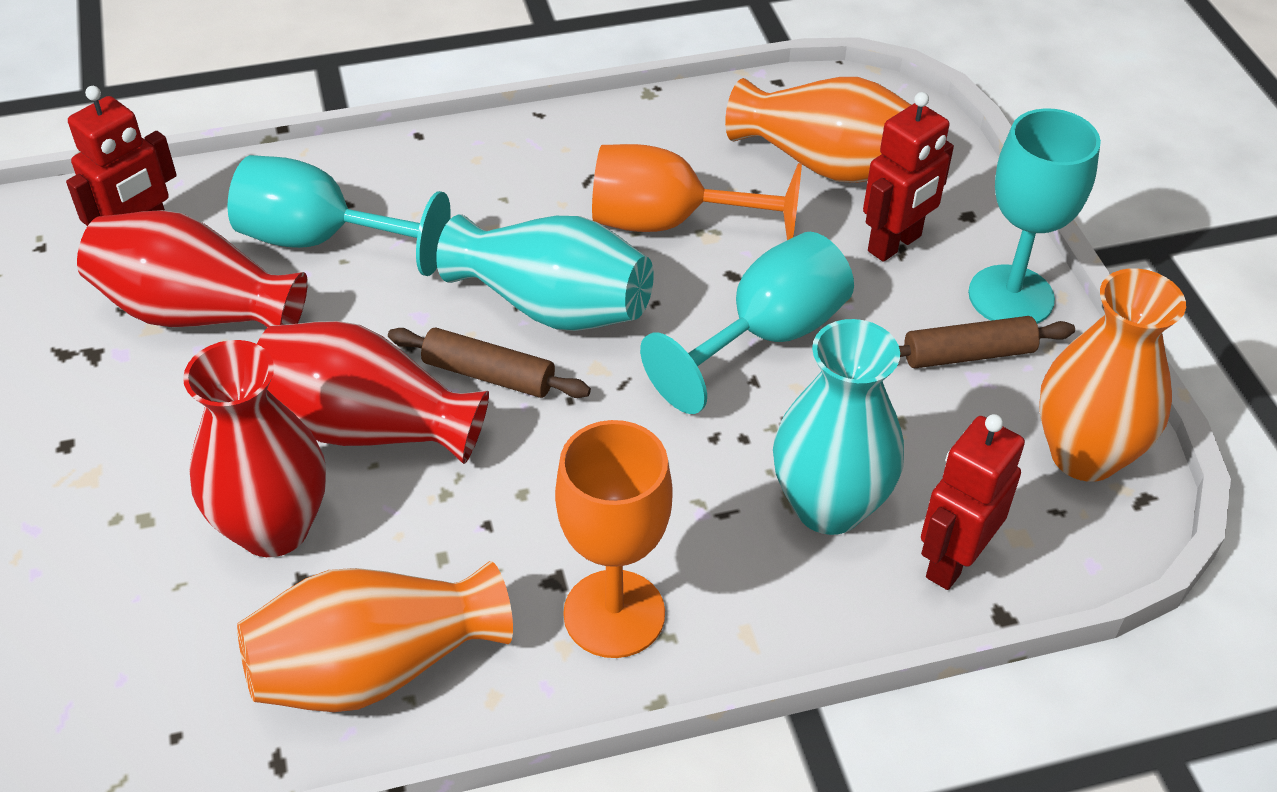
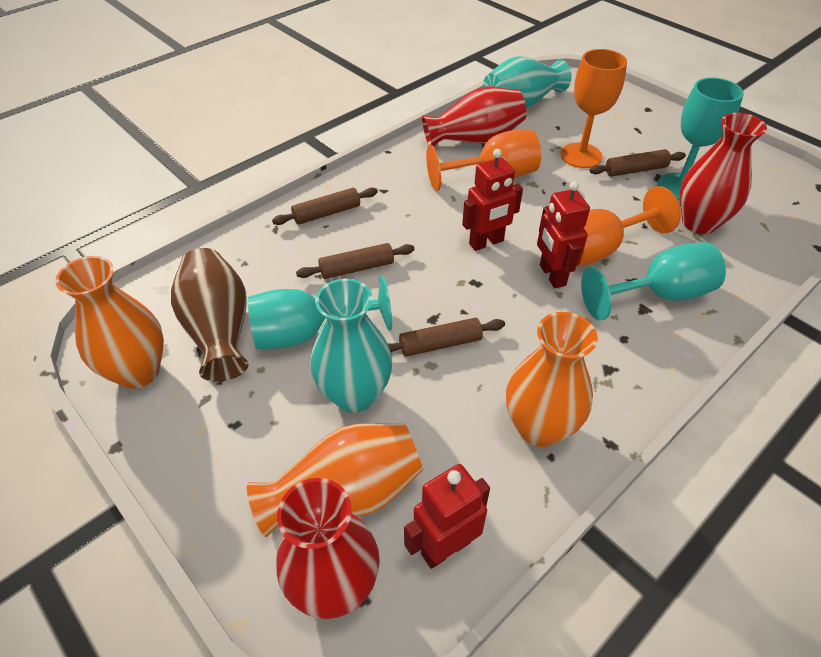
brown rolling pin: [388,327,591,398] [899,316,1075,368] = 2 -> [272,188,378,225] [296,243,415,279] [387,318,505,357] [589,149,686,177] = 4
brown vase: none = 0 -> [171,248,249,382] = 1
orange goblet: [555,420,673,658] [592,144,802,240] = 2 -> [426,130,541,191] [560,49,627,168] [576,186,681,267] = 3

